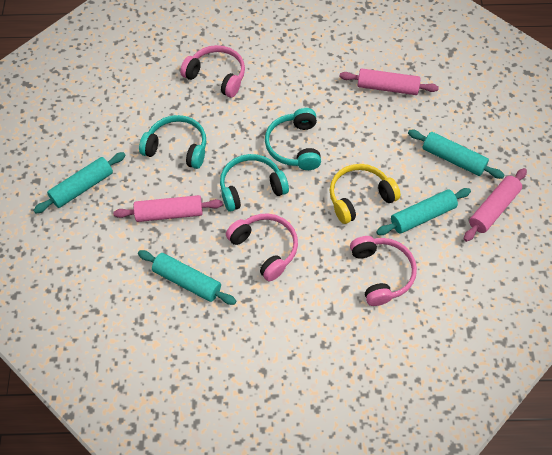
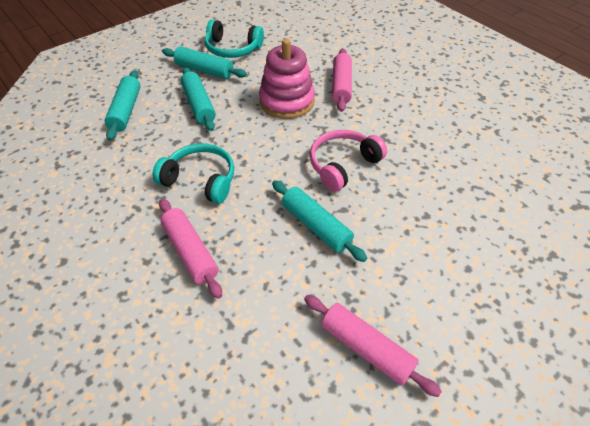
pink headphones: [180,45,245,98] [226,214,298,281] [350,236,417,306] = 3 -> [310,130,387,192] = 1
pink stacking toy: none = 0 -> [259,39,315,119] = 1
turquoise headphones: [139,115,206,169] [220,154,289,212] [265,108,321,170] = 3 -> [153,144,234,204] [205,19,264,58] = 2
yellow headphones: [330,164,401,224] = 1 -> none = 0

